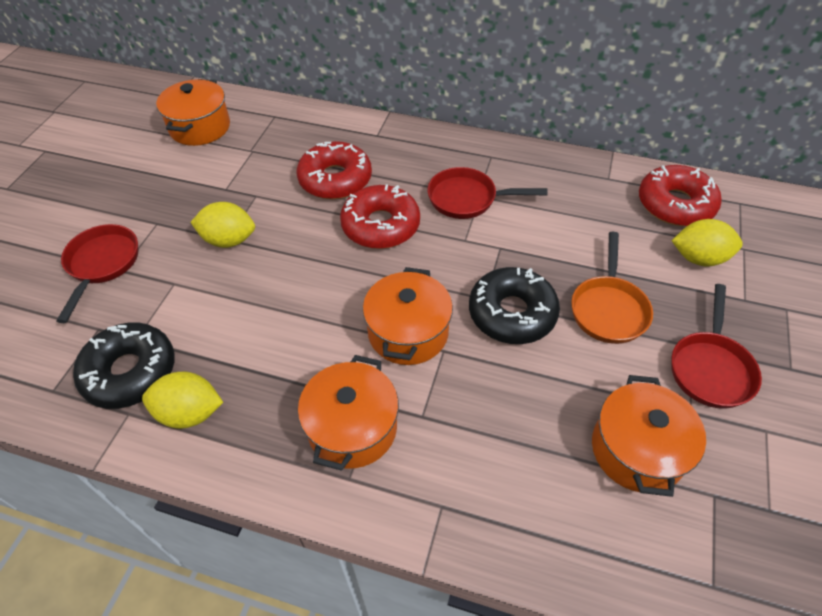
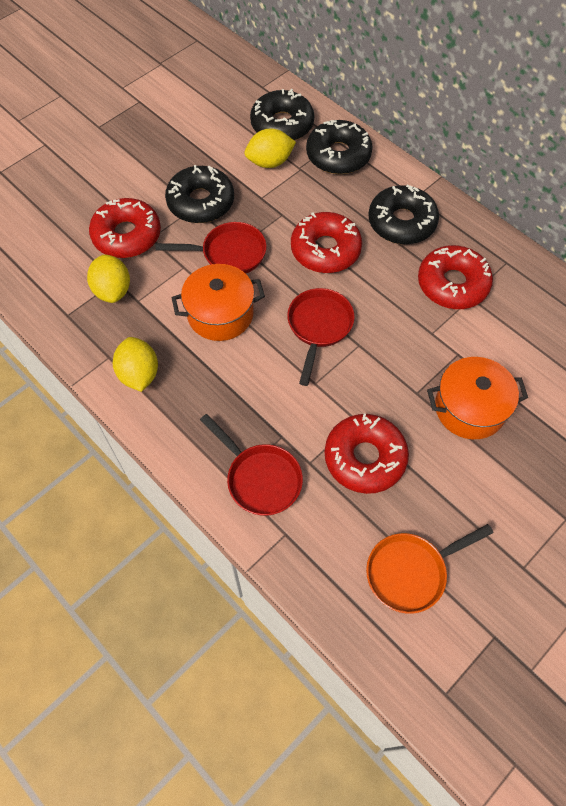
black donut: [73,322,175,409] [469,267,560,344] = 2 -> [165,165,234,223] [250,89,314,141] [306,120,372,174] [368,185,439,244] = 4
orange pot: [156,79,230,146] [298,355,399,471] [363,267,453,365] [592,375,706,497] = 4 -> [171,264,265,341] [427,357,528,439] = 2
red donut: [297,141,372,199] [340,184,420,249] [639,165,722,226] = 3 -> [89,198,161,258] [291,212,362,273] [325,414,409,494] [418,245,493,309] = 4

